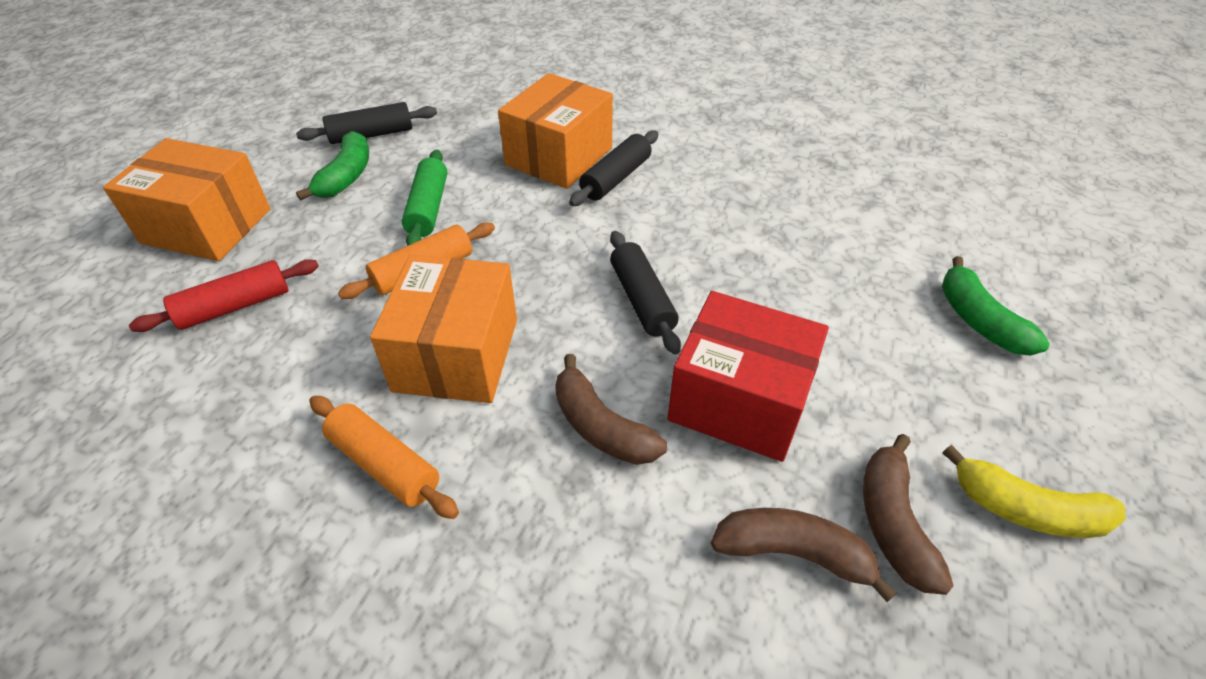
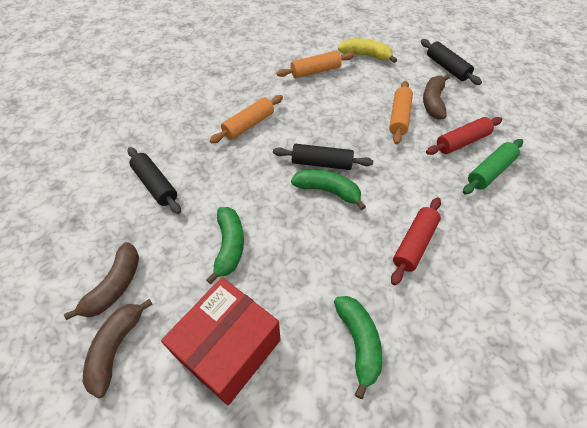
green banana: [296,131,369,201] [942,256,1050,356] = 2 -> [206,207,244,284] [291,169,366,210] [334,296,382,399] = 3
orange box: [103,138,270,261] [370,254,517,403] [498,73,613,189] = 3 -> none = 0
orange rolling pin: [309,396,459,519] [338,222,495,299] = 2 -> [210,95,283,143] [277,51,354,78] [389,81,413,144] = 3
red rolling pin: [129,259,319,332] = 1 -> [391,197,441,285] [426,117,502,155] = 2

